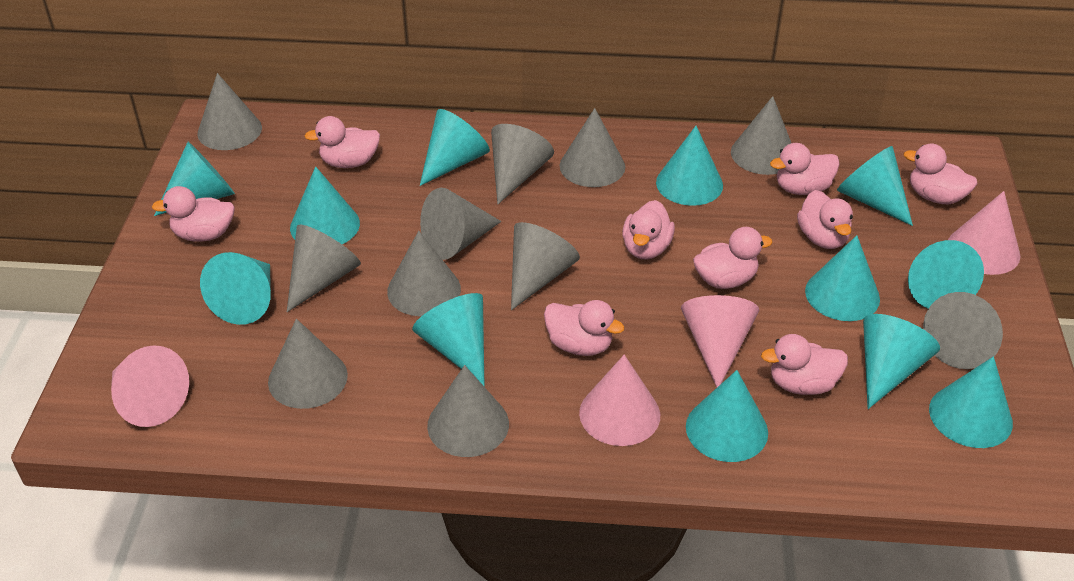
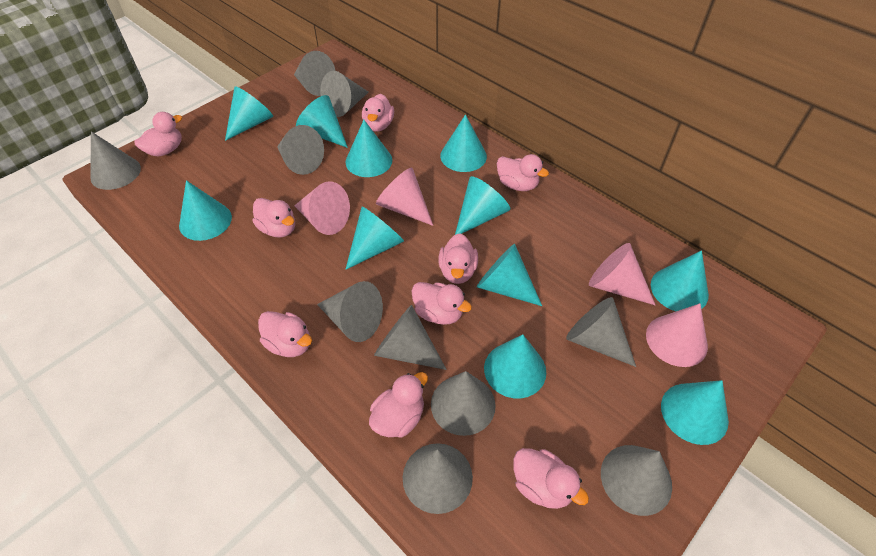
grey cone: [197,73,262,150] [268,319,348,409] [287,225,361,312] [387,231,461,316] [420,188,501,260] [427,365,509,457] [491,124,554,204] [511,222,580,310] [560,108,625,187] [731,96,791,175] [923,292,1003,369] = 11 -> [90,131,141,190] [277,125,324,175] [294,51,335,96] [317,281,383,342] [320,71,368,117] [374,305,447,370] [403,443,473,514] [431,371,496,436] [566,297,636,367] [601,445,672,516] = 10
turquoise cone: [154,142,235,216] [200,252,271,325] [290,166,360,244] [412,293,485,387] [420,109,490,186] [656,126,723,206] [686,370,768,462] [805,235,880,321] [837,146,913,226] [863,314,940,409] [908,240,984,309] [929,356,1013,448] = 12 -> [179,180,232,241] [225,86,273,141] [296,95,348,148] [345,120,392,177] [345,207,404,270] [440,114,487,172] [455,176,510,235] [477,244,542,306] [484,335,546,398] [651,250,709,311] [661,380,729,445] = 11

